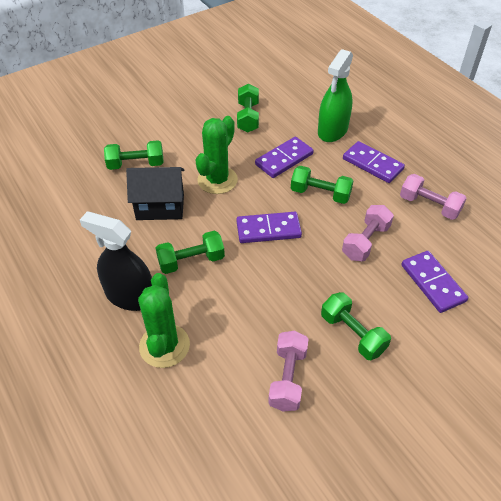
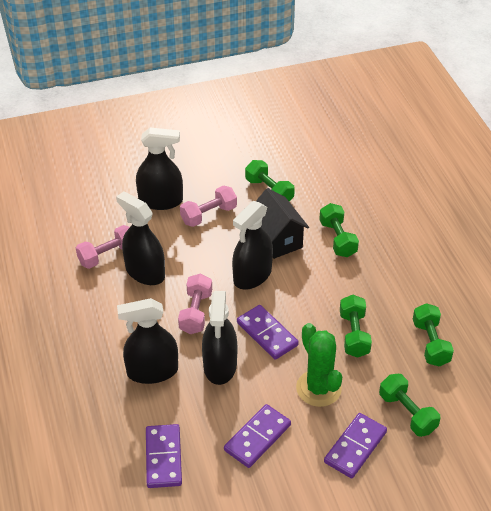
black spray bottle: [80,212,152,311] = 1 -> [116,191,165,285] [117,298,178,384] [136,128,183,210] [202,291,237,385] [232,201,273,290] = 5
green cactus: [138,273,190,368] [196,116,238,194] = 2 -> [296,323,342,407] = 1
green spray bottle: [318,49,353,142] = 1 -> none = 0

